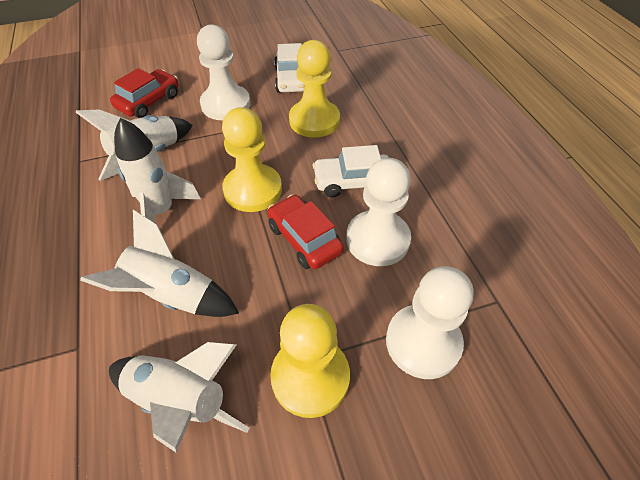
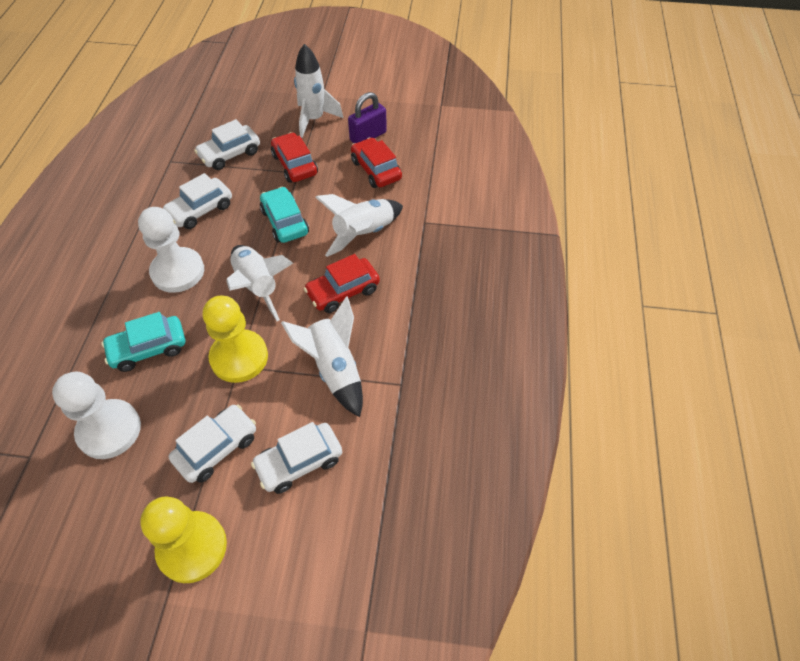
purple padlock: none = 0 -> [348,92,387,143] = 1
red car: [110,68,178,118] [268,195,344,269] = 2 -> [271,132,318,183] [304,254,380,313] [351,138,402,188] = 3
turquoise car: none = 0 -> [101,312,185,372] [260,187,309,243] = 2
white car: [274,43,304,92] [313,145,389,197] = 2 -> [163,173,232,229] [169,404,256,483] [194,119,260,170] [251,422,342,494] = 4
white pawn: [197,24,250,120] [346,158,411,266] [386,266,473,379] = 3 -> [52,372,141,459] [138,207,204,293] = 2
yellow pawn: [222,107,282,212] [270,304,350,418] [289,40,340,138] = 3 -> [140,497,227,583] [203,296,268,383] = 2

